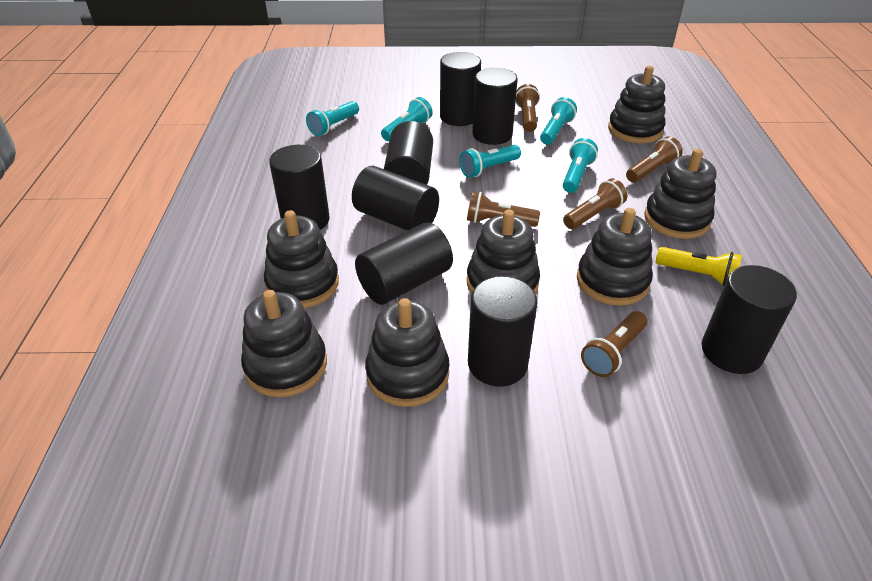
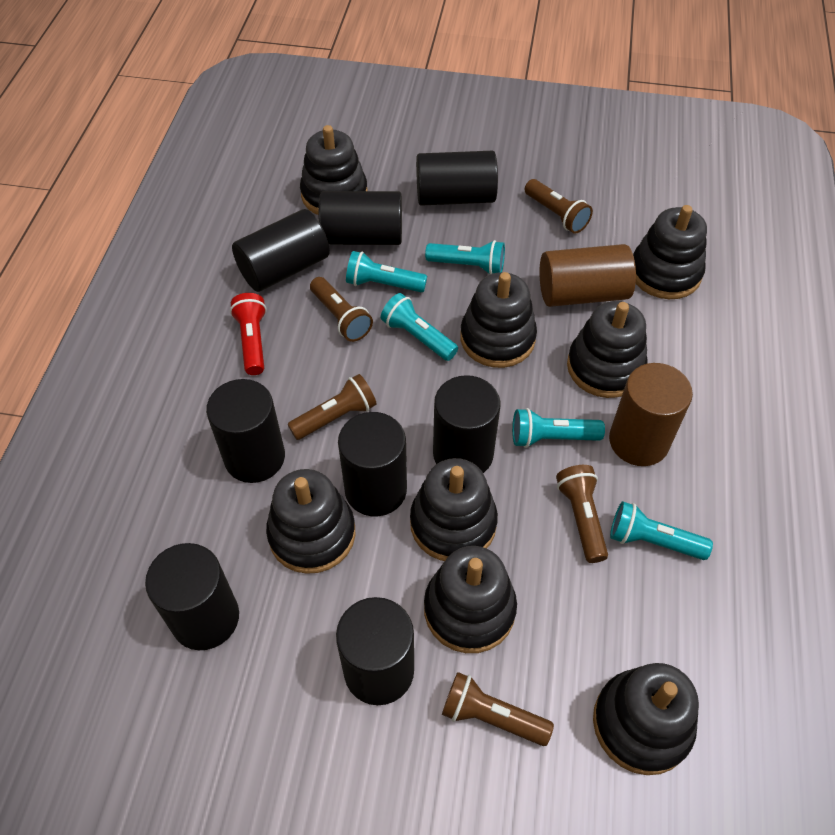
black stacking toy: [241,290,327,397] [264,210,339,308] [365,298,449,407] [467,210,540,294] [577,208,653,306] [608,66,665,143] [644,149,716,239] = 7 -> [266,469,355,574] [300,125,368,215] [410,458,498,561] [424,546,517,653] [460,272,537,368] [567,301,648,398] [593,663,699,775] [633,205,707,299] = 8
brown cylinder: none = 0 -> [540,244,636,307] [609,363,693,466] = 2
red flashlight: none = 0 -> [230,293,267,375] = 1
yellow flashlight: [656,247,742,286] = 1 -> none = 0

